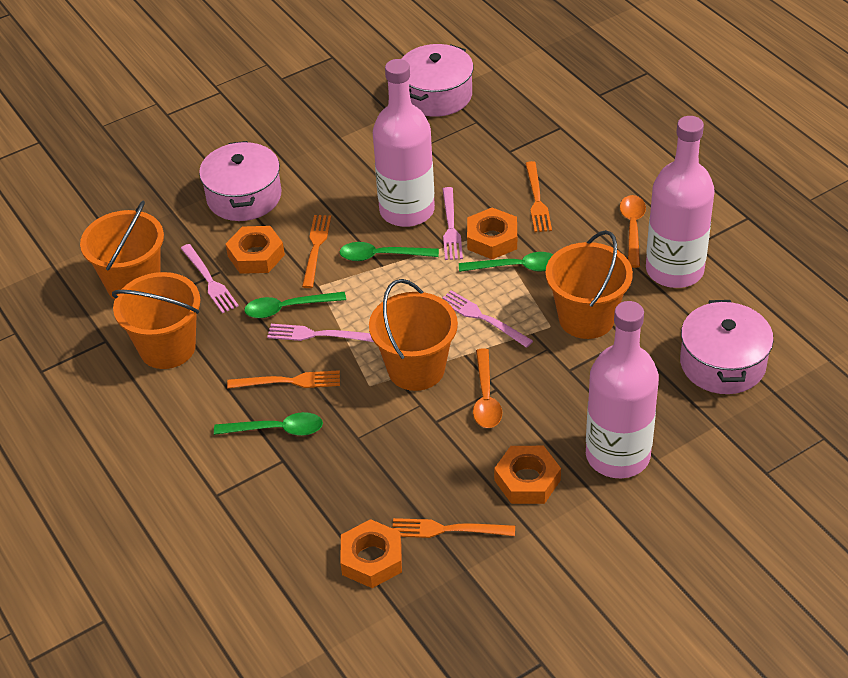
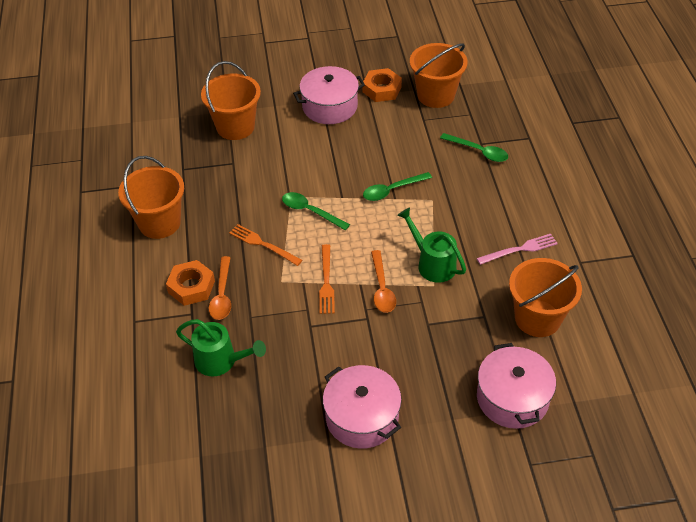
green spoon: [214,412,323,436] [244,292,346,318] [339,242,439,261] [459,252,554,272] = 4 -> [282,192,350,231] [363,172,432,201] [440,133,508,162] = 3
green watering can: none = 0 -> [176,319,266,376] [397,207,466,283] = 2
orange fork: [227,370,340,389] [302,215,331,288] [393,518,515,538] [525,161,552,232] = 4 -> [229,224,302,266] [319,244,335,314] = 2
orange nut: [226,226,285,274] [340,519,402,588] [467,208,517,260] [494,446,561,504] = 4 -> [166,260,215,306] [362,68,402,102] = 2
pink bottle: [373,59,435,227] [586,301,659,478] [646,116,715,288] = 3 -> none = 0
pink fork: [181,244,239,313] [267,324,374,342] [442,187,463,260] [443,290,533,348] = 4 -> [477,234,558,265] = 1

